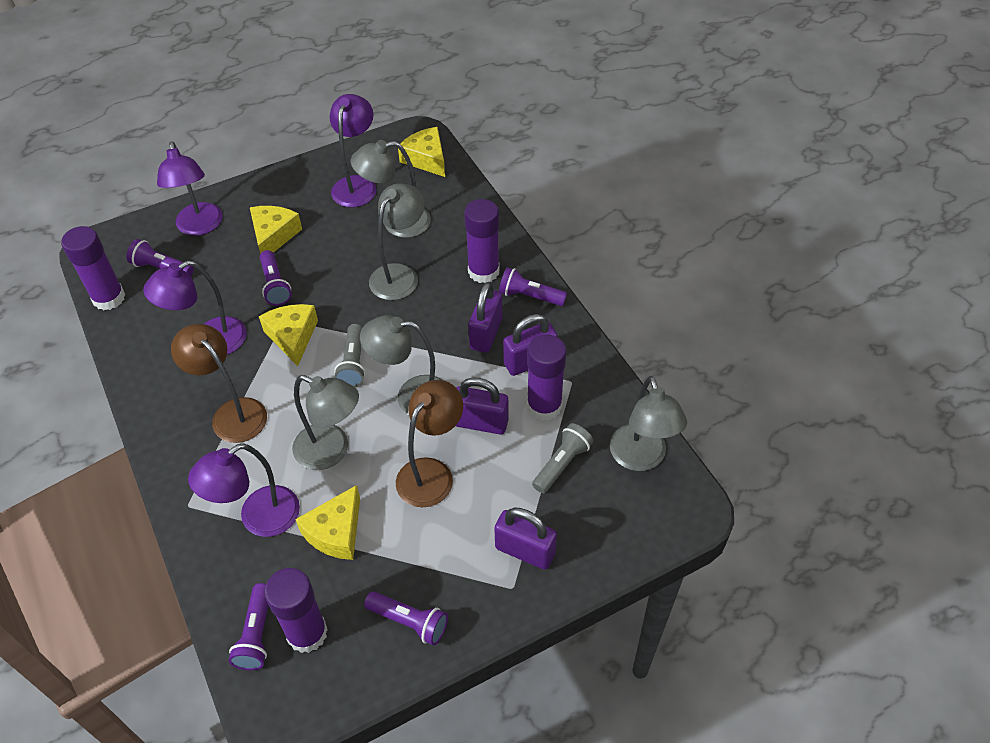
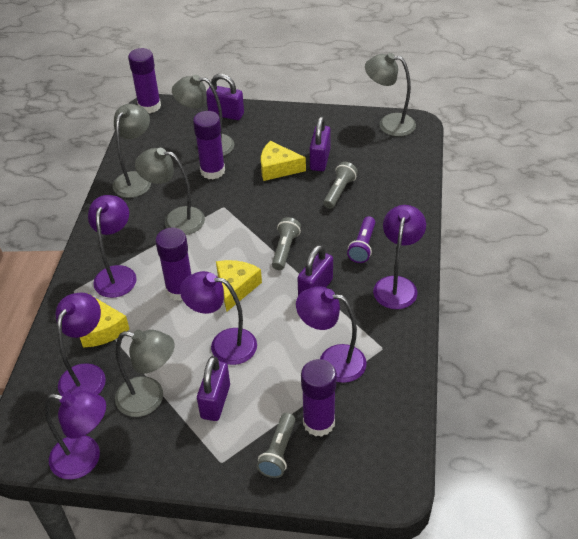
brown lamp: [171,324,267,443] [396,380,463,507] = 2 -> none = 0
grey flashlight: [334,324,365,387] [532,423,593,494] = 2 -> [257,413,295,478] [272,217,301,270] [323,162,358,209] = 3
purple flashlight: [127,239,193,276] [229,583,268,670] [260,250,292,306] [364,591,448,645] [499,267,567,306] = 5 -> [347,216,375,263] = 1
purple lamp: [143,260,246,354] [157,141,222,236] [188,443,300,537] [330,94,377,207] = 4 -> [45,391,106,480] [56,292,106,395] [88,195,137,298] [180,271,257,365] [296,287,367,383] [373,205,426,309] = 6
yellow cheese: [250,206,302,253] [259,304,318,366] [295,485,360,560] [398,127,445,177] = 4 -> [80,297,129,348] [216,260,262,311] [261,141,306,181] = 3

